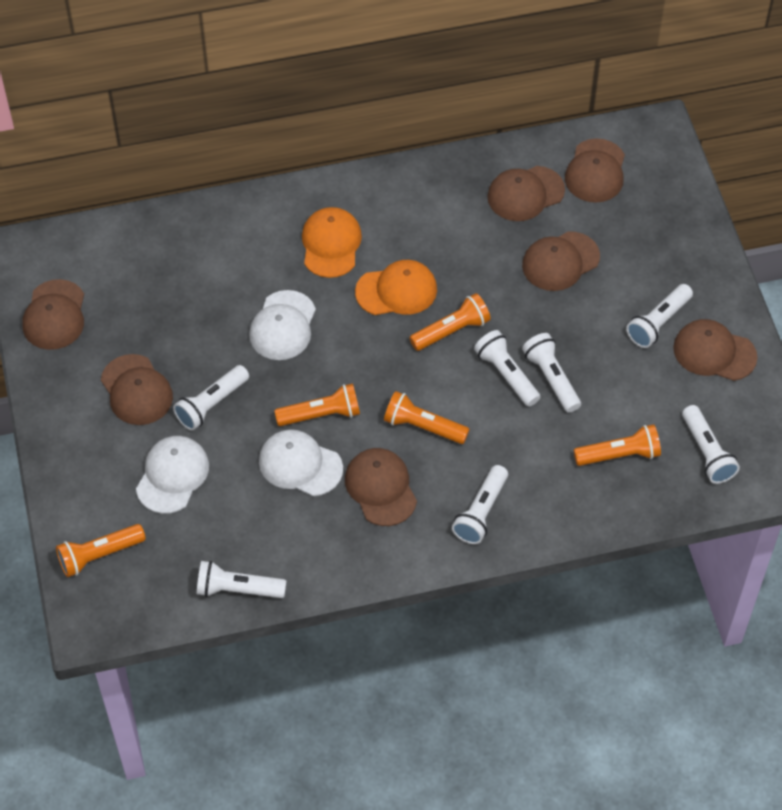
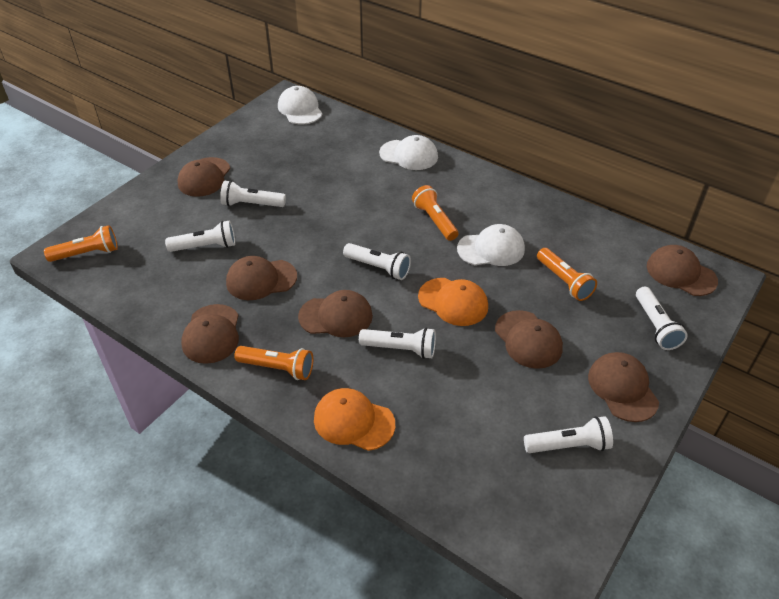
orange flashlight: [56,524,146,577] [274,383,360,426] [384,391,470,444] [409,293,491,351] [574,424,661,466] = 5 -> [44,225,118,262] [234,346,313,380] [412,185,458,241] [537,248,597,301] = 4
white flashlight: [173,365,249,430] [197,561,286,598] [452,465,508,544] [474,330,540,407] [522,333,581,413] [626,284,693,348] [682,405,740,484] = 7 -> [165,221,235,252] [220,180,286,207] [343,243,411,280] [359,327,436,359] [524,416,613,453] [636,287,688,350] = 6

